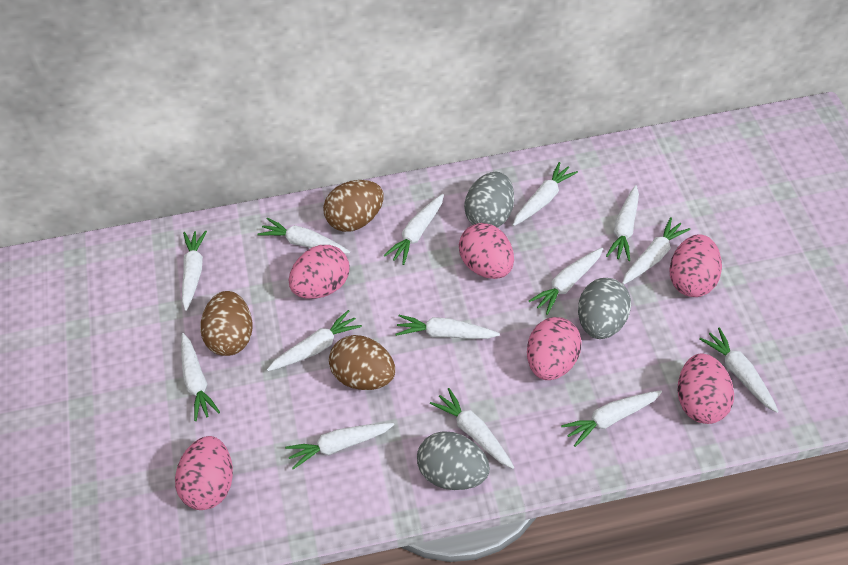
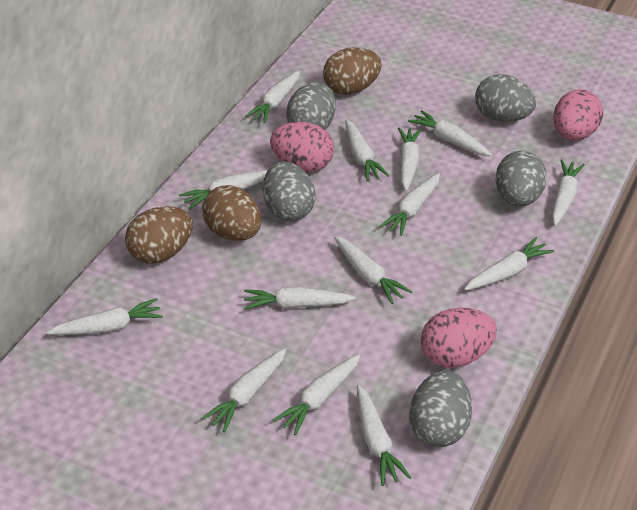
grey egg: [417,431,490,490] [464,172,514,228] [578,278,631,339] = 3 -> [263,161,315,221] [286,82,336,130] [409,370,472,447] [475,74,536,122] [495,151,547,207] = 5
pink egg: [175,436,233,510] [289,245,350,299] [459,223,514,279] [527,317,582,380] [669,234,722,297] [677,353,734,424] = 6 -> [270,122,334,172] [421,308,497,368] [553,89,603,141] = 3

